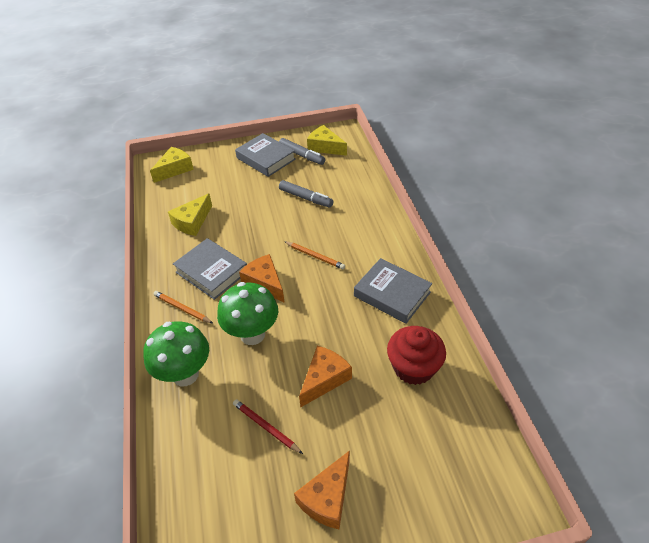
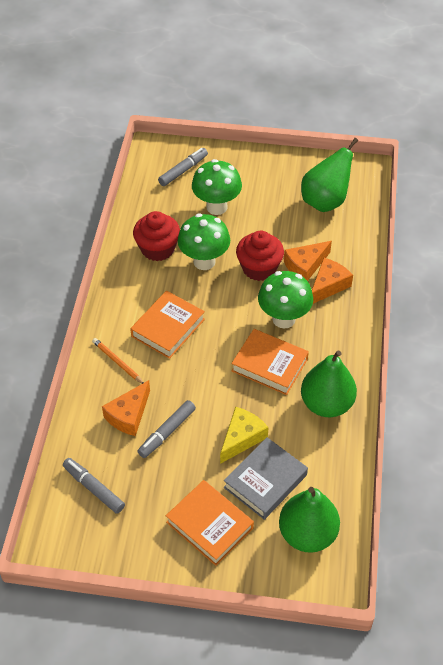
green mushroom: [143,321,209,387] [217,282,278,345] = 2 -> [178,214,230,270] [192,159,242,215] [258,271,313,329] = 3
green pear: none = 0 -> [279,487,340,553] [301,138,358,212] [301,351,357,417] = 3
grey book: [173,238,247,300] [235,133,296,177] [354,258,433,324] = 3 -> [224,437,308,520] = 1
grey marker: [279,138,326,165] [279,180,334,208] = 2 -> [63,458,125,514] [137,400,196,458] [158,148,208,186] = 3
orange book: none = 0 -> [130,290,205,359] [166,480,254,566] [231,329,309,395] = 3
orange pencil: [153,291,214,324] [284,241,345,269] = 2 -> [92,338,144,384] = 1
red cupcake: [387,326,446,385] = 1 -> [133,211,180,261] [236,231,284,281] = 2
red pencil: [233,399,303,454] = 1 -> none = 0
yellow cheese: [150,147,194,183] [168,193,212,236] [307,125,347,156] = 3 -> [220,407,268,464] = 1

